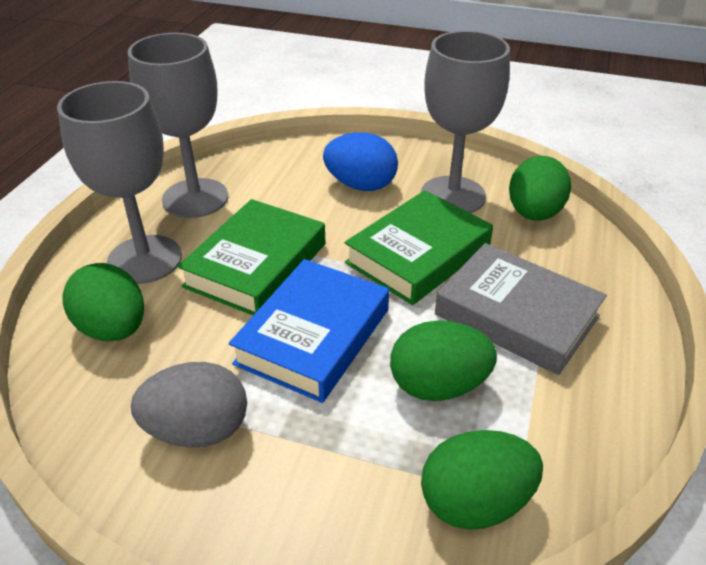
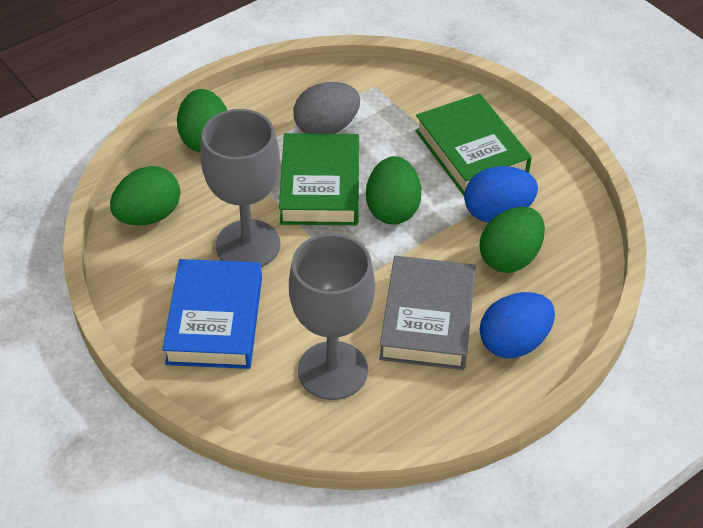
blue egg: [323,132,398,191] = 1 -> [464,166,538,223] [480,292,555,358] = 2
grey goblet: [57,81,182,284] [128,33,228,218] [421,31,510,213] = 3 -> [200,109,280,267] [289,233,375,400] = 2

